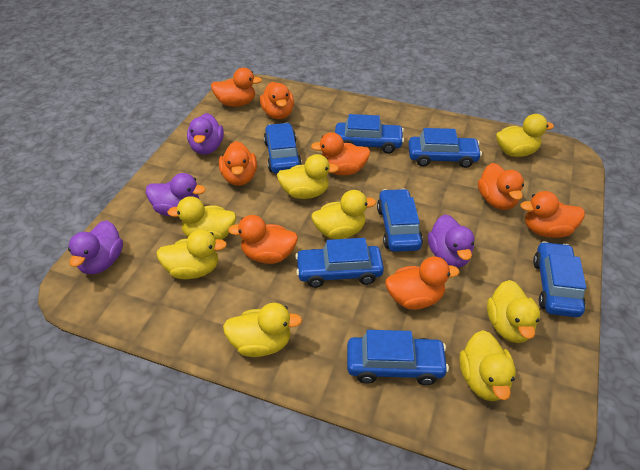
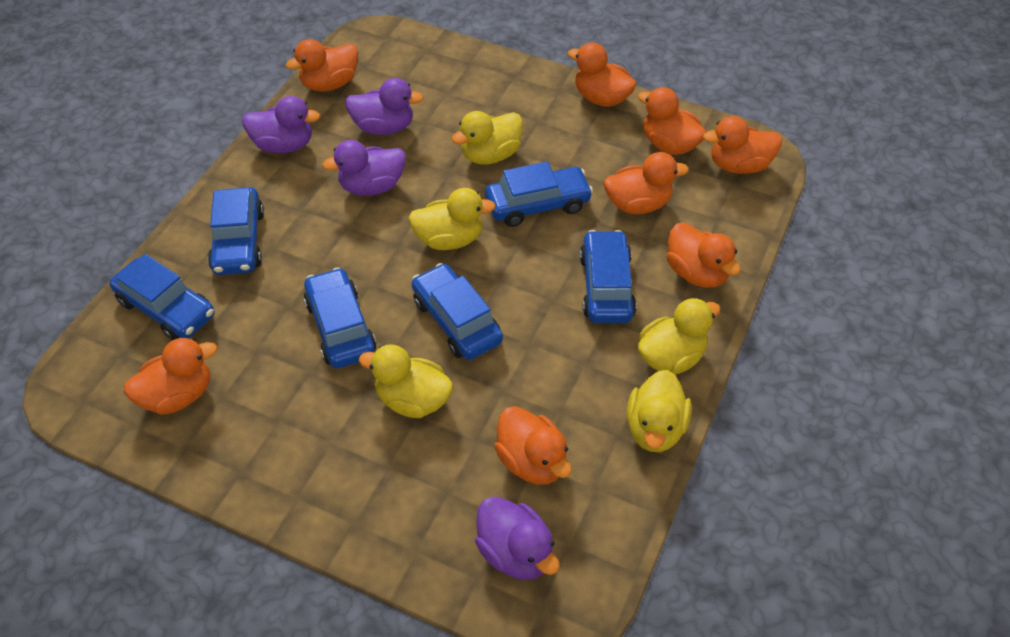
blue car: [264,123,302,173] [295,238,384,288] [335,114,404,154] [347,330,449,385] [377,189,423,252] [408,128,482,168] [533,241,586,317] = 7 -> [109,254,215,340] [208,187,264,275] [304,267,376,368] [412,263,503,360] [485,161,593,227] [580,230,637,323] = 6
yellow duck: [156,230,227,279] [168,196,236,240] [223,303,302,357] [277,154,339,199] [311,190,376,239] [459,330,516,401] [487,280,540,343] [496,114,554,157] = 8 -> [359,344,453,418] [408,188,496,250] [452,111,523,164] [626,370,692,452] [638,298,720,375] = 5

